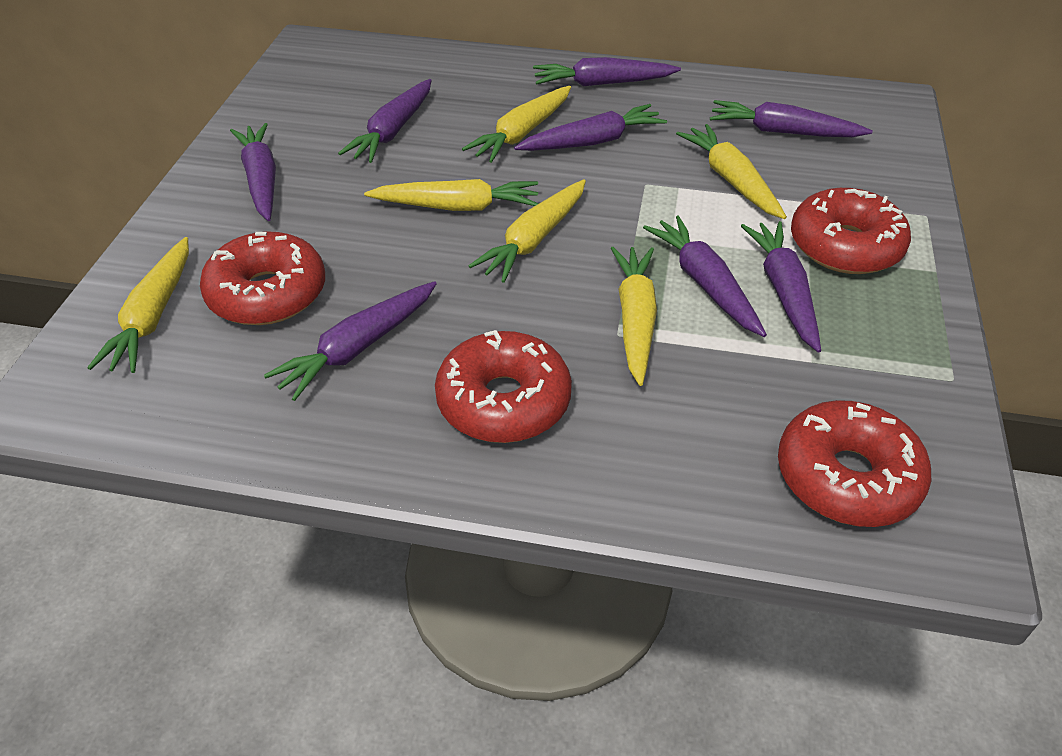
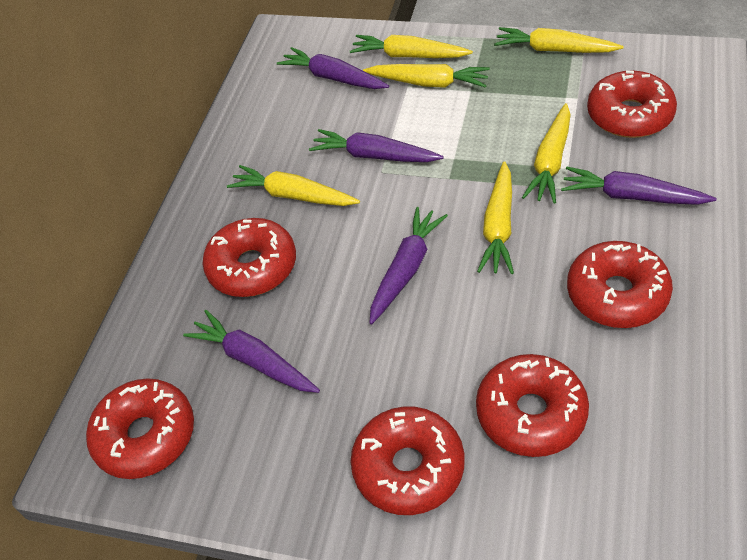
purple carrot: [230,123,276,221] [264,281,437,401] [338,79,431,163] [514,104,667,151] [533,57,681,86] [643,215,767,337] [710,100,873,137] [741,221,821,353] = 8 -> [183,310,320,393] [277,47,389,89] [309,129,444,162] [370,207,448,324] [561,167,716,205] = 5
red donut: [200,231,325,325] [435,330,572,443] [778,400,931,527] [791,188,911,274] = 4 -> [86,378,194,479] [203,218,296,297] [351,406,464,515] [476,354,589,457] [567,241,673,328] [587,70,677,138] = 6

